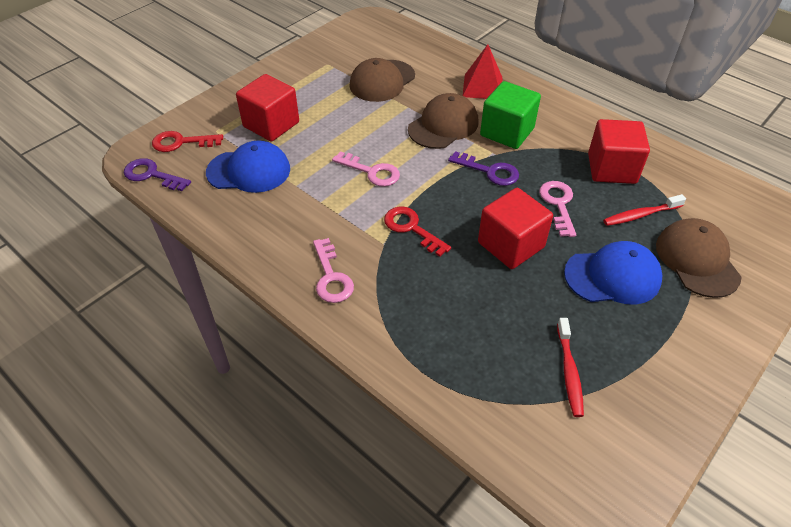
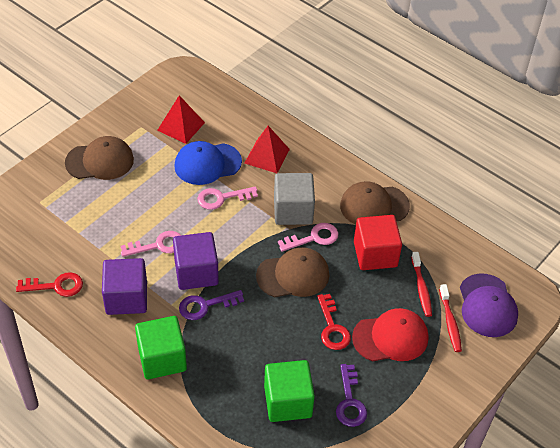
blue cap: [206,140,290,193] [564,241,662,305] = 2 -> [174,141,242,185] = 1
green cube: [480,81,541,149] = 1 -> [135,316,187,379] [264,360,315,422] = 2
grey cube: none = 0 -> [274,173,315,225] = 1
purple cap: none = 0 -> [460,273,518,337] = 1
purple cube: none = 0 -> [102,258,147,315] [173,232,219,290] = 2
red cap: none = 0 -> [352,308,428,361] = 1
red cube: [236,74,299,142] [478,188,553,269] [588,119,650,184] = 3 -> [354,215,402,270] = 1
red pyramid: [463,44,502,99] = 1 -> [157,95,205,144] [245,126,290,173] = 2

